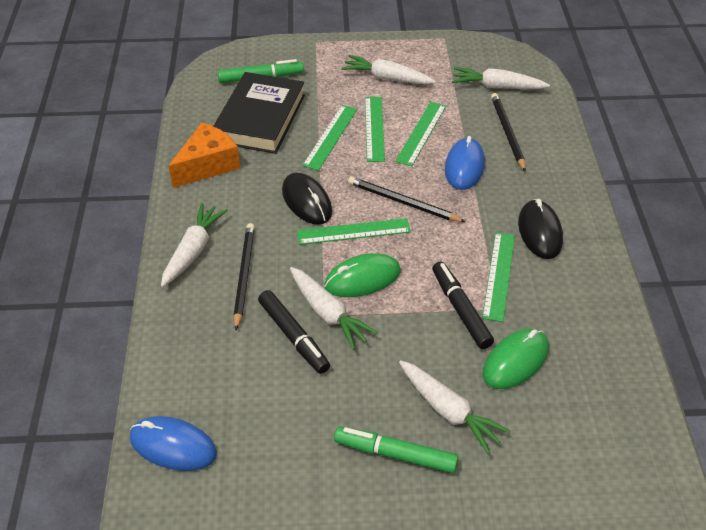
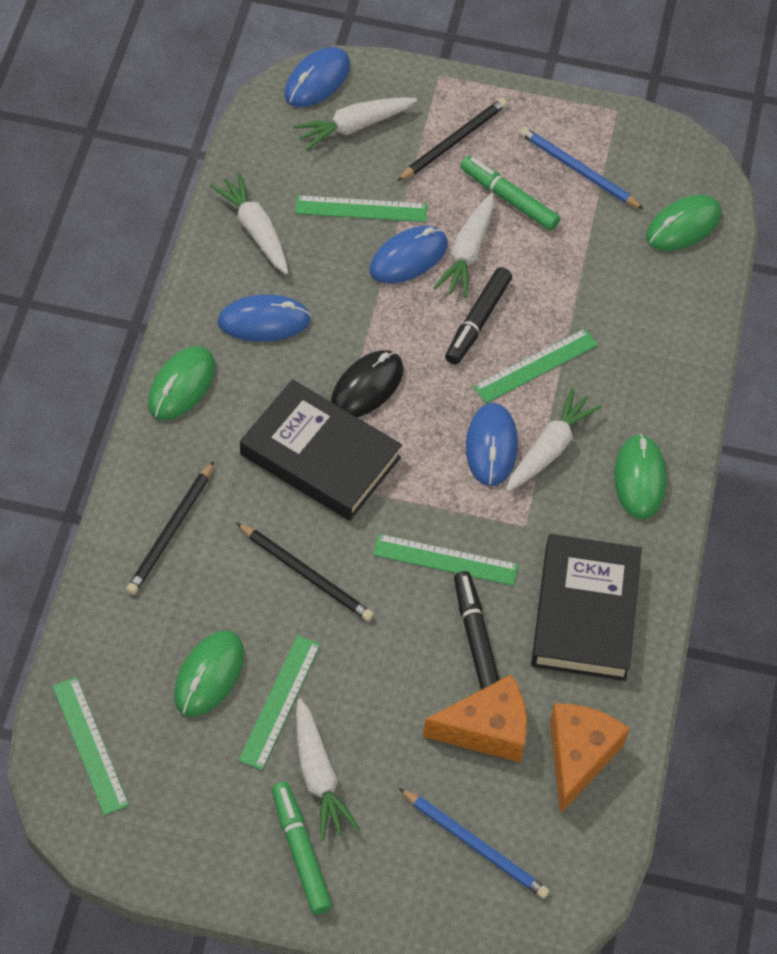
black book: [214,72,305,154] = 1 -> [240,379,402,521] [531,534,642,681] = 2
black mouse: [282,173,332,225] [518,199,563,259] = 2 -> [331,350,404,417] = 1
blue mouse: [130,416,217,471] [445,136,485,190] = 2 -> [218,295,311,342] [284,47,350,107] [370,226,448,283] [466,403,518,486] = 4
blue pencil: none = 0 -> [399,788,550,899] [519,127,644,209] = 2
green mouse: [324,253,401,297] [483,328,549,389] = 2 -> [148,346,215,420] [174,630,244,717] [614,434,667,519] [646,195,721,251] = 4
orange cheese: [169,123,240,188] = 1 -> [423,674,527,762] [550,703,630,814] = 2

